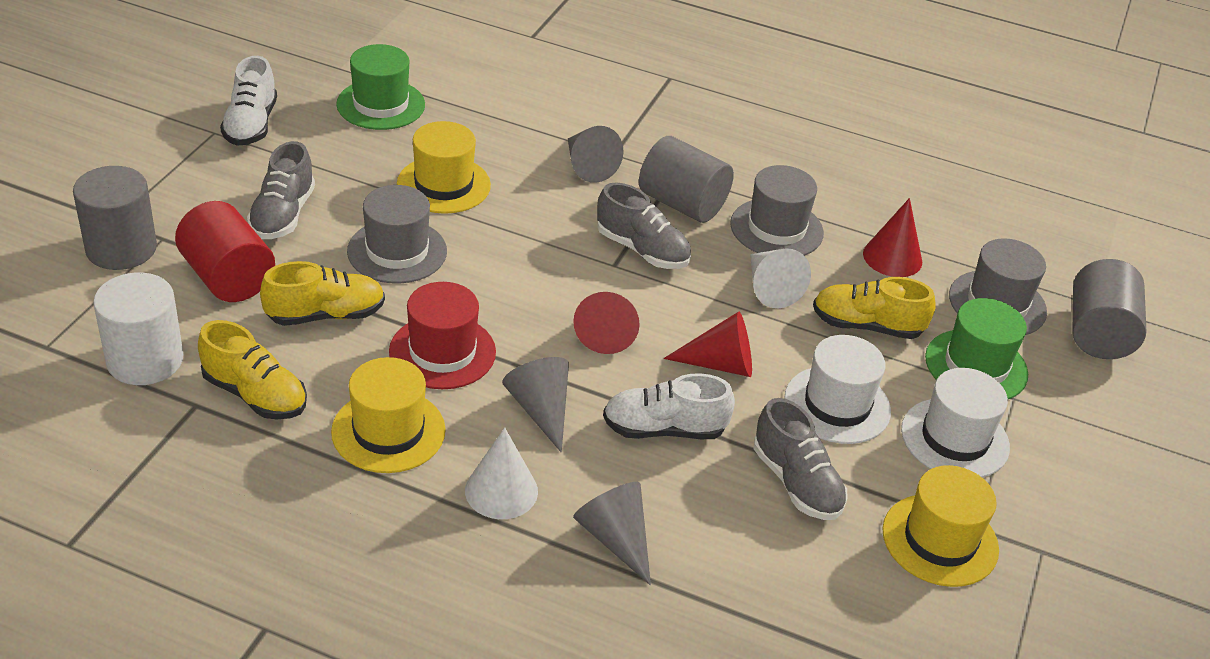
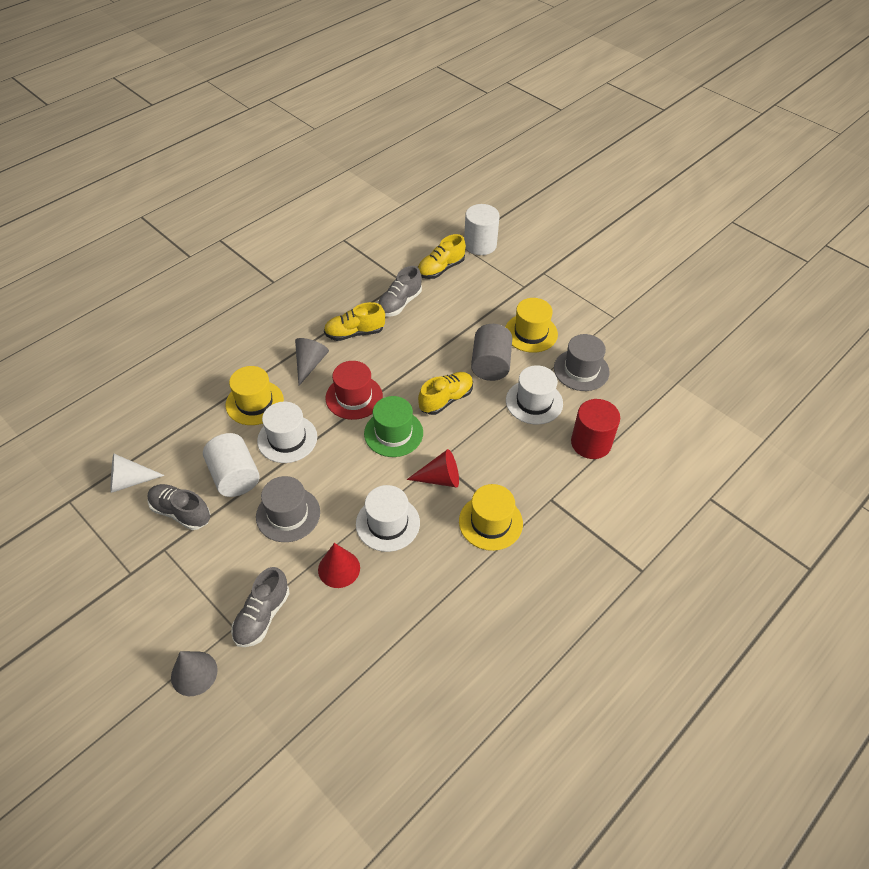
green hat: [336,44,425,130] [925,298,1028,399] = 2 -> [364,396,423,457] = 1
grey cone: [502,357,569,452] [568,126,623,183] [573,482,651,585] = 3 -> [171,651,218,696] [295,338,329,386] = 2
grey cylinder: [73,166,157,270] [639,136,734,223] [1072,259,1146,359] = 3 -> [471,324,512,381] = 1
grey hat: [347,185,447,284] [730,165,824,256] [949,238,1047,335] = 3 -> [256,476,320,542] [554,334,610,391] = 2
red cone: [573,292,640,354] [664,312,752,377] [863,198,922,277] = 3 -> [318,543,360,588] [407,449,459,488] = 2
white cone: [465,428,538,519] [750,248,811,308] = 2 -> [110,453,165,493] = 1
white cylinder: [93,272,184,385] = 1 -> [203,433,260,497] [464,204,500,255] = 2
white hat: [784,335,891,444] [901,368,1010,478] = 2 -> [257,402,317,463] [356,485,420,552] [506,365,563,425] = 3
white shoe: [220,56,277,146] [603,373,735,439] = 2 -> none = 0

